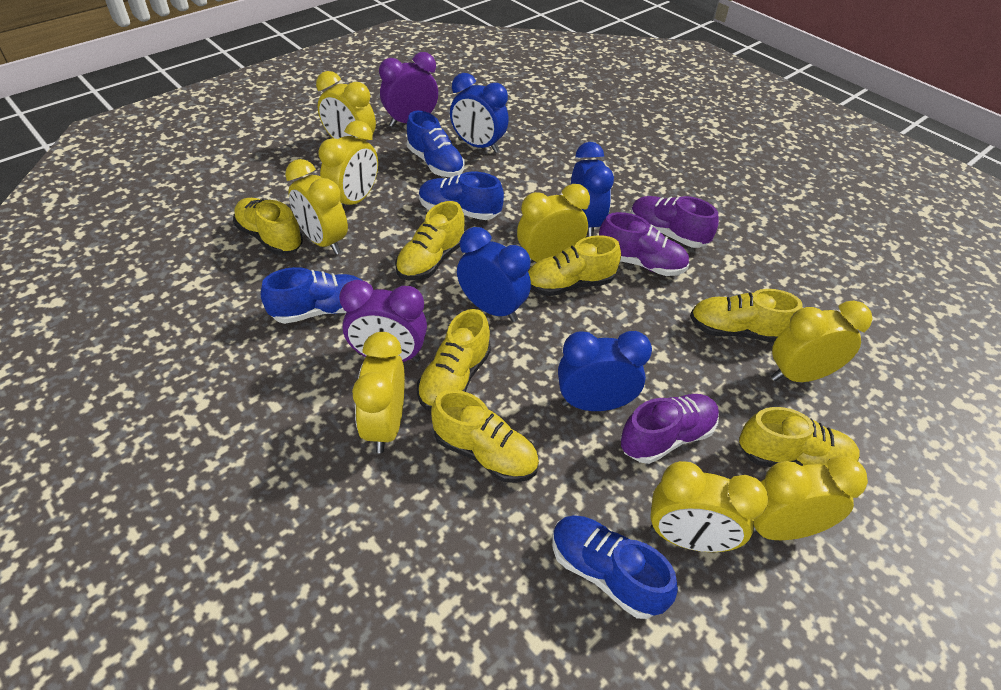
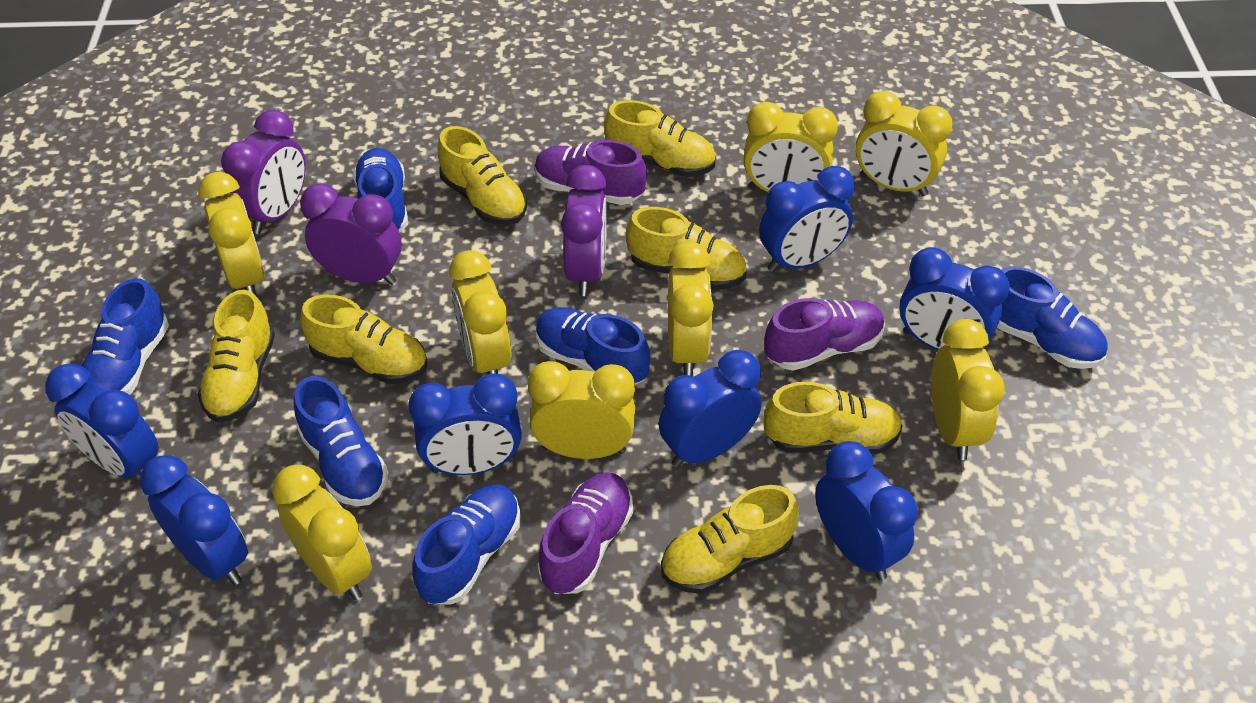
blue clock: [450,73,509,153] [457,227,531,322] [558,331,652,411] [571,142,614,237] = 4 -> [45,363,159,478] [140,455,248,585] [408,374,522,475] [659,350,761,468] [759,166,855,272] [815,441,918,580] [899,247,1010,350] = 7
blue shoe: [261,267,363,324] [407,111,465,177] [419,172,504,220] [552,515,678,619] = 4 -> [82,278,169,395] [294,376,388,506] [353,148,408,232] [413,484,521,605] [536,307,650,385] [997,266,1108,369] = 6
purple clock: [339,280,427,362] [379,52,438,127] = 2 -> [221,110,306,234] [300,183,402,285] [561,165,607,296] = 3

